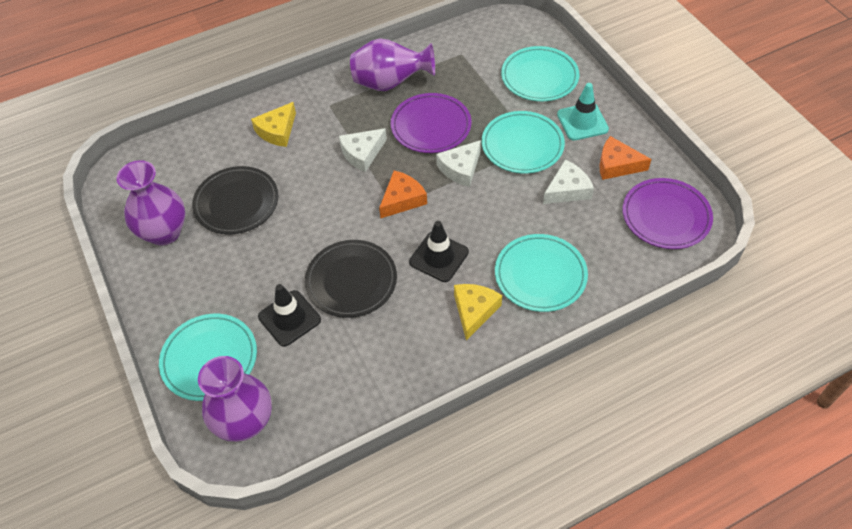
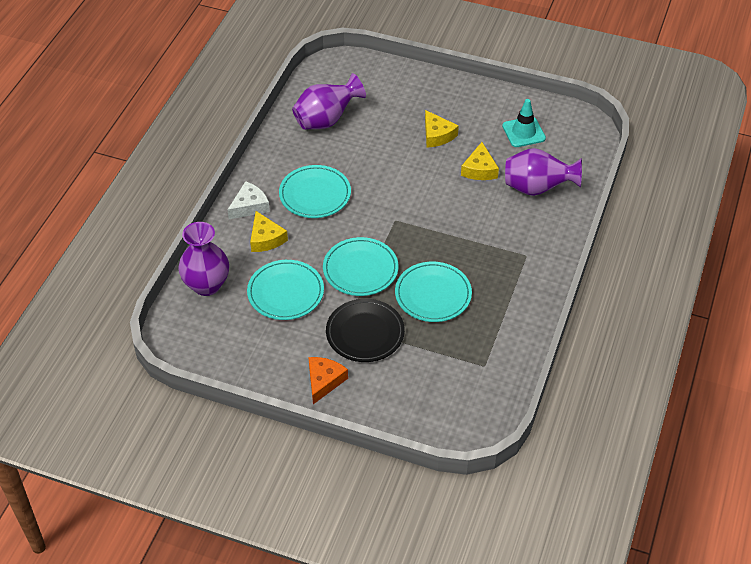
black plate: [192,166,278,234] [305,240,397,318] = 2 -> [326,299,405,362] = 1
black traffic cone: [258,284,321,347] [409,221,469,282] = 2 -> none = 0
orange cheese: [379,170,427,218] [599,136,652,180] = 2 -> [309,357,348,404] = 1
purple plate: [391,93,471,153] [623,178,713,249] = 2 -> none = 0
white cheese: [339,128,387,172] [436,140,481,187] [543,160,594,204] = 3 -> [227,181,270,219] = 1
yellow cheese: [251,102,296,147] [454,284,502,340] = 2 -> [250,211,288,252] [425,110,459,147] [461,142,499,180] = 3

